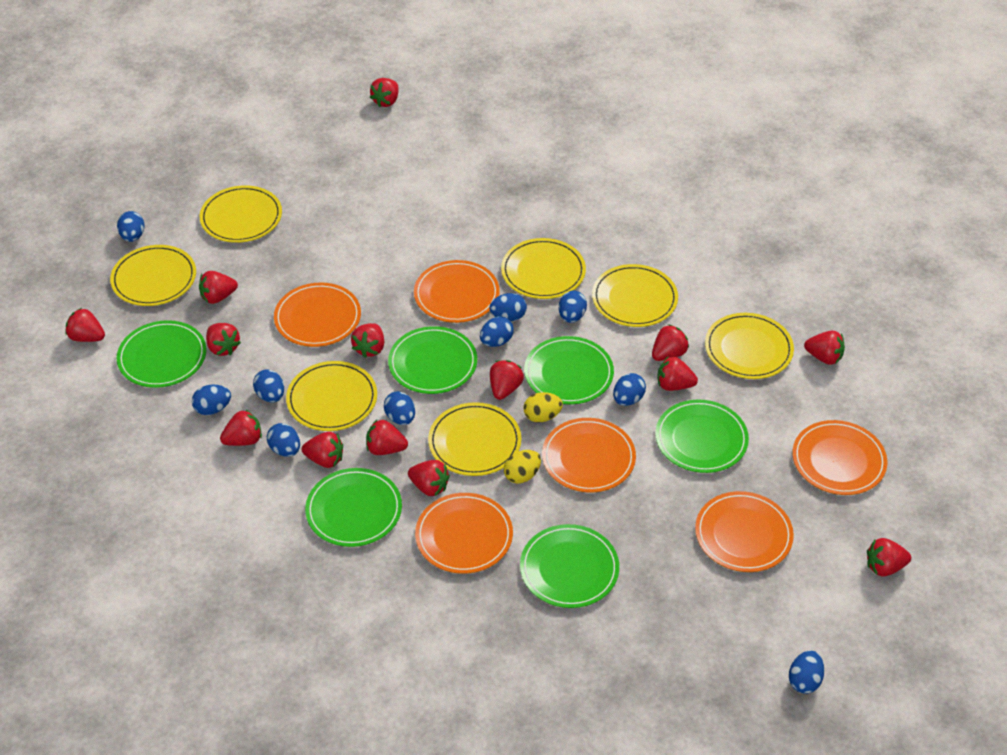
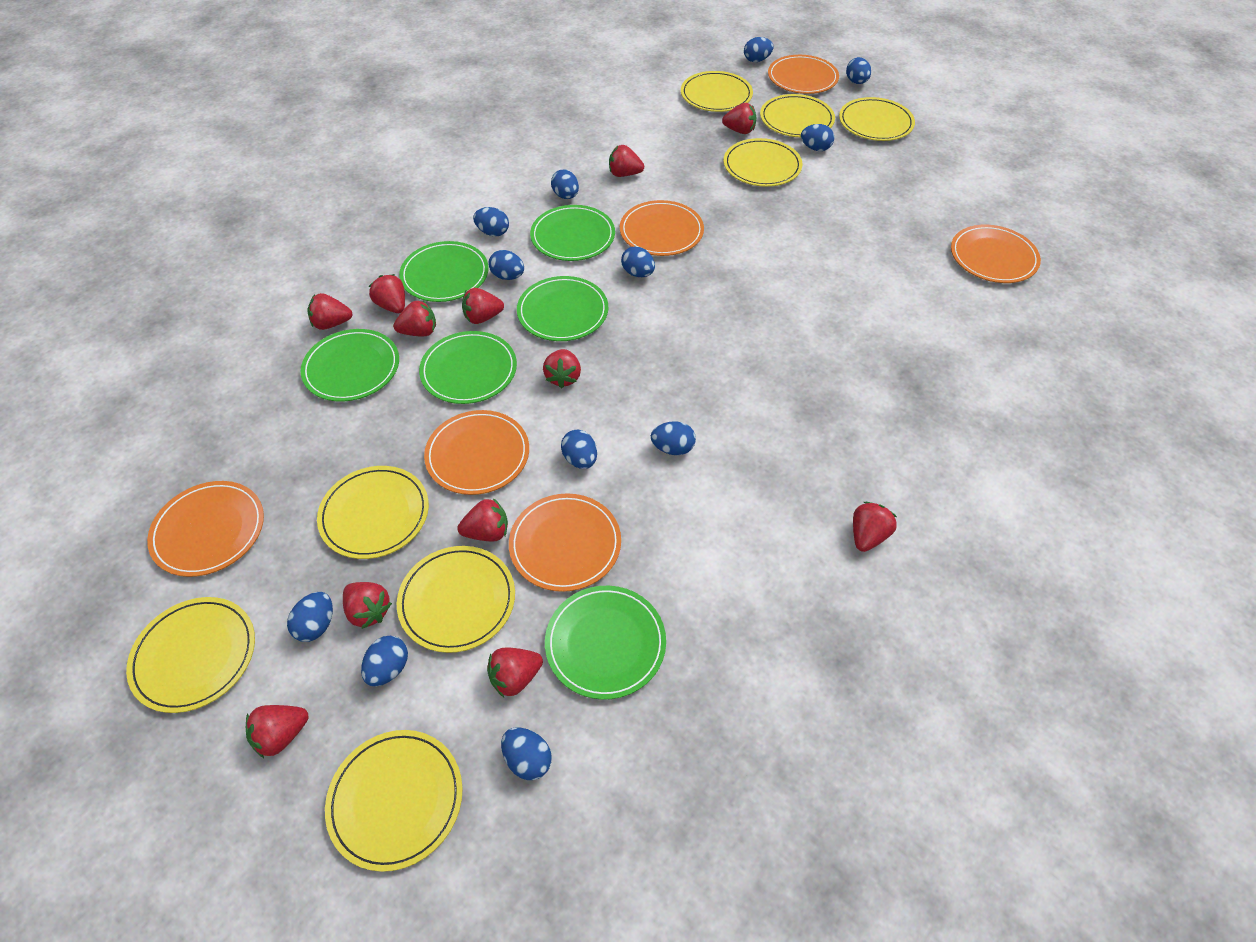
blue egg: [117,211,145,242] [192,385,231,415] [253,369,284,403] [267,423,300,457] [384,391,415,425] [480,316,514,347] [490,293,527,321] [559,291,587,323] [613,373,646,406] [789,651,824,694] = 10 -> [287,592,333,642] [361,636,408,686] [473,207,509,236] [489,250,524,280] [501,728,552,780] [551,169,579,199] [561,430,597,469] [621,246,655,277] [651,421,696,455] [744,37,774,62] [801,124,835,151] [846,57,871,84] = 12
red strawberry: [65,308,105,342] [199,271,238,304] [206,323,241,356] [220,409,262,446] [302,432,343,468] [351,323,384,358] [366,420,408,455] [370,78,399,107] [408,460,450,496] [490,360,524,400] [652,324,689,361] [658,356,698,391] [804,331,845,365] [867,538,911,577] = 14 -> [246,705,309,758] [308,293,353,330] [343,582,392,629] [369,274,405,313] [393,300,436,337] [457,498,508,541] [462,288,504,324] [487,647,543,697] [543,349,581,388] [609,145,644,177] [722,103,756,134] [853,502,897,552] = 12
yellow egg: [503,450,541,484] [523,392,563,422] = 2 -> none = 0
yellow plate: [110,245,196,306] [200,185,282,243] [286,361,377,431] [428,402,521,476] [501,238,586,299] [592,264,678,327] [705,313,794,379] = 7 -> [126,597,255,713] [317,466,429,559] [325,730,463,872] [397,546,515,653] [681,71,753,112] [724,138,802,187] [760,94,835,137] [839,97,915,141] = 8

